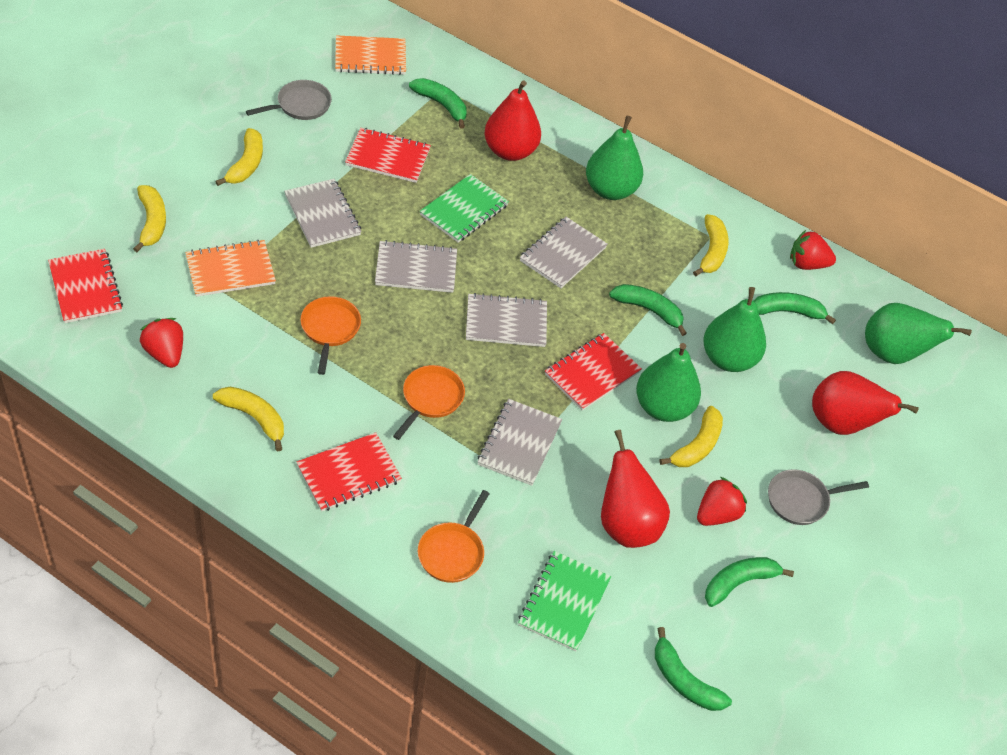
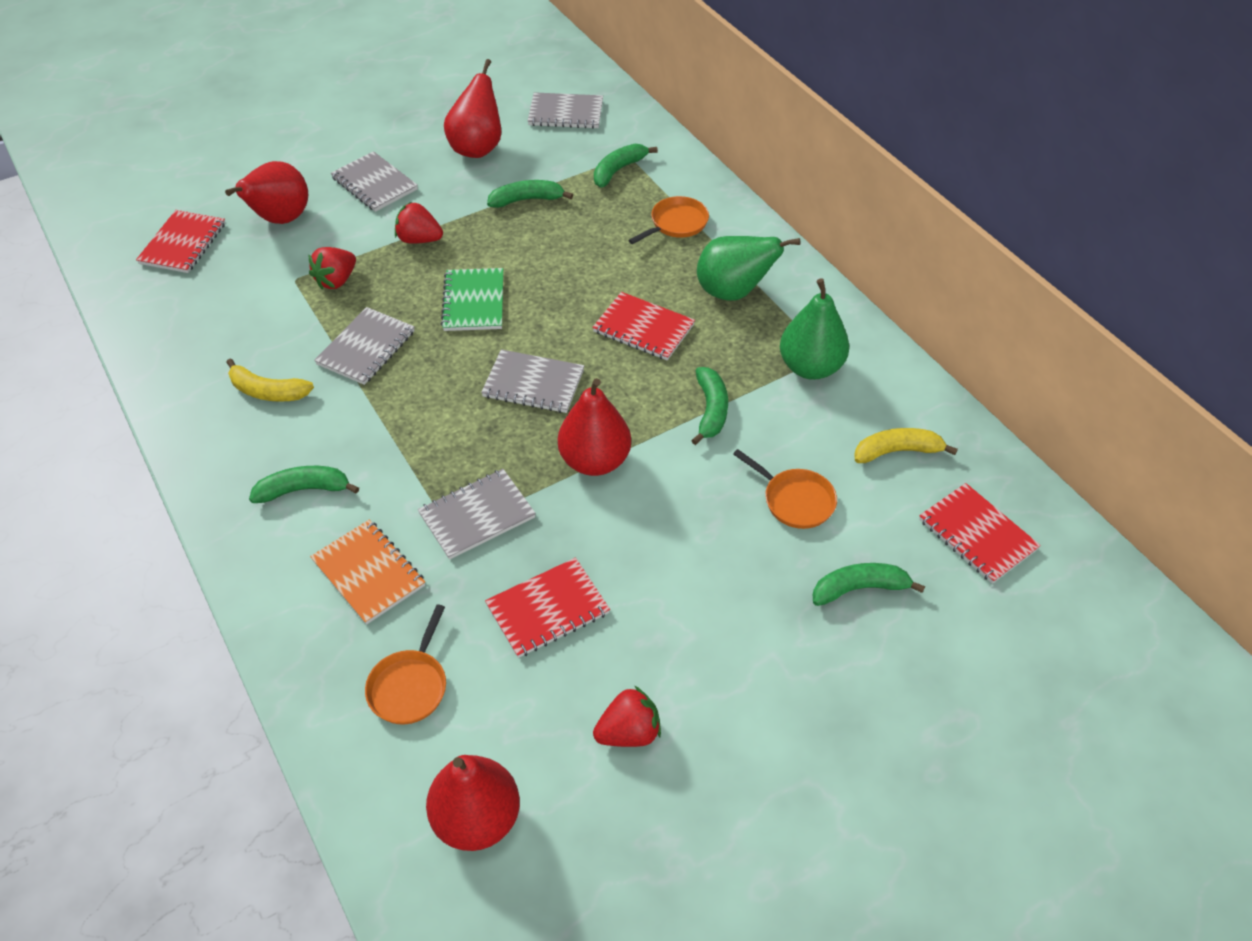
green notebook: [420,174,509,243] [518,551,611,651] = 2 -> [441,268,503,331] = 1
green pear: [586,116,643,200] [636,343,701,422] [703,287,766,372] [865,303,972,364] = 4 -> [697,236,800,301] [780,278,849,380] = 2
grey pan: [246,80,332,120] [768,469,869,525] = 2 -> none = 0
orange notebook: [185,239,276,297] [335,35,406,75] = 2 -> [310,519,425,625] = 1
red pear: [485,81,541,161] [601,430,670,548] [812,371,919,435] = 3 -> [225,161,308,224] [426,755,520,851] [444,59,501,158] [558,378,631,476] = 4
yellow banana: [133,185,166,252] [213,387,284,451] [215,128,263,186] [660,406,723,467] [693,214,729,277] = 5 -> [226,358,314,402] [854,428,958,463] = 2

